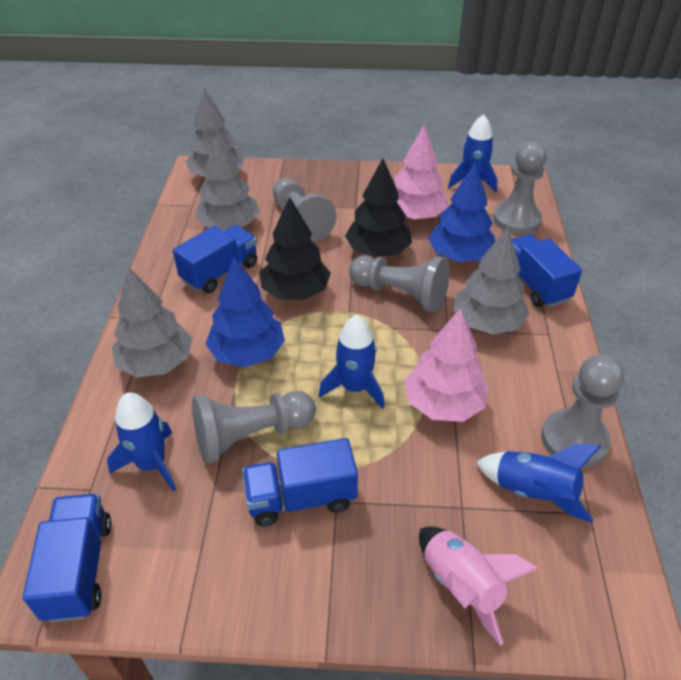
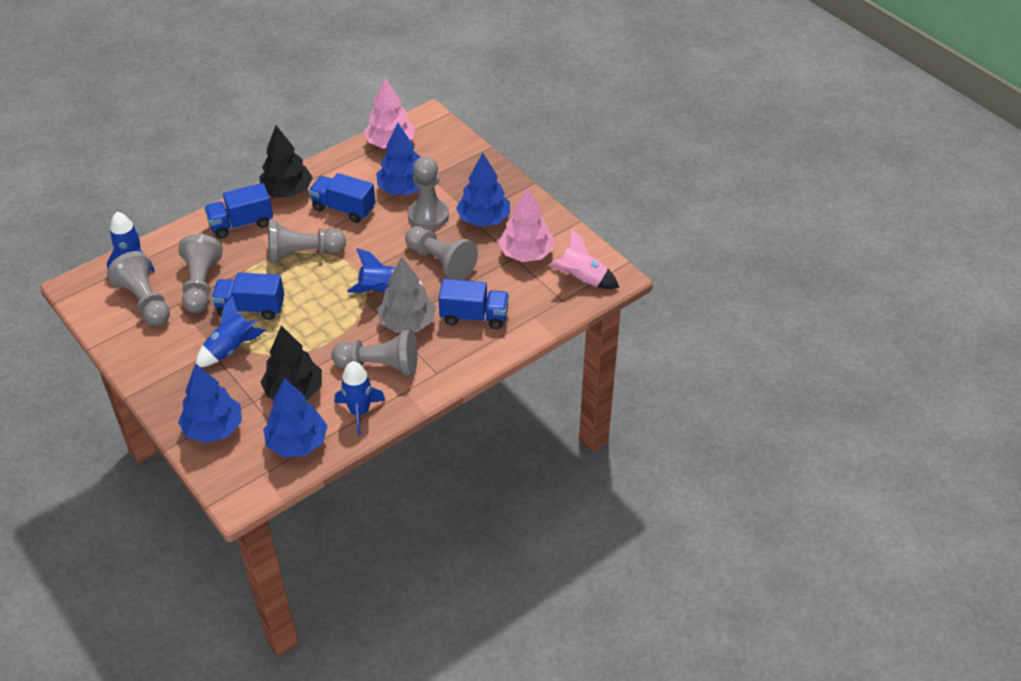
blue tree: [206,257,285,367] [428,163,495,262] = 2 -> [178,363,242,443] [263,378,328,457] [376,123,420,195] [456,153,510,227] = 4
grey pawn: [192,391,316,464] [273,178,337,243] [349,255,450,313] [493,141,547,234] [541,354,624,468] = 5 -> [107,251,170,326] [178,234,223,313] [268,220,346,263] [331,329,417,376] [405,226,478,280] [408,157,449,230] = 6
grey tree: [112,267,192,378] [186,88,244,178] [195,134,259,230] [453,228,529,335] = 4 -> [377,257,436,333] = 1

